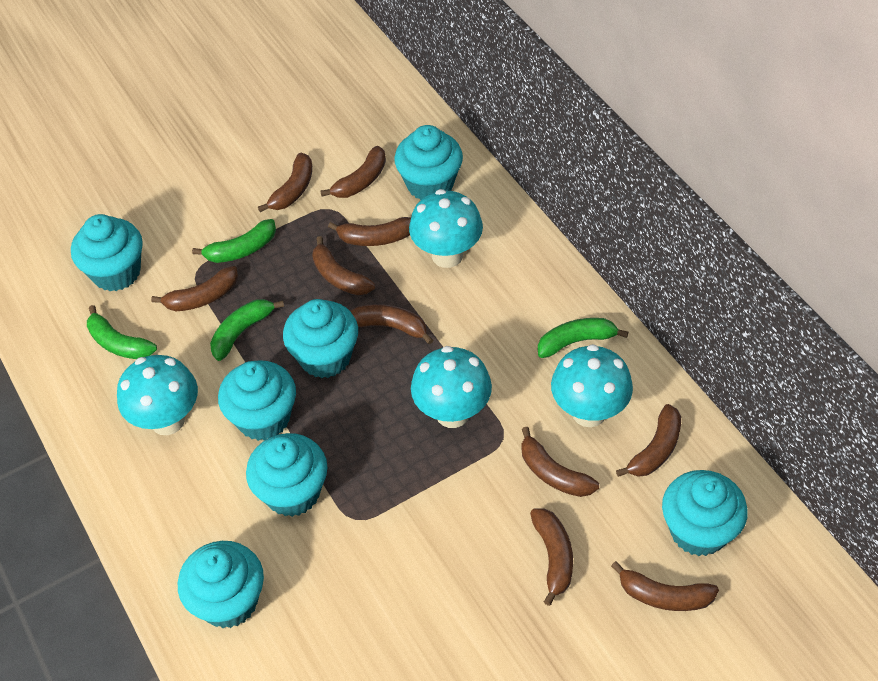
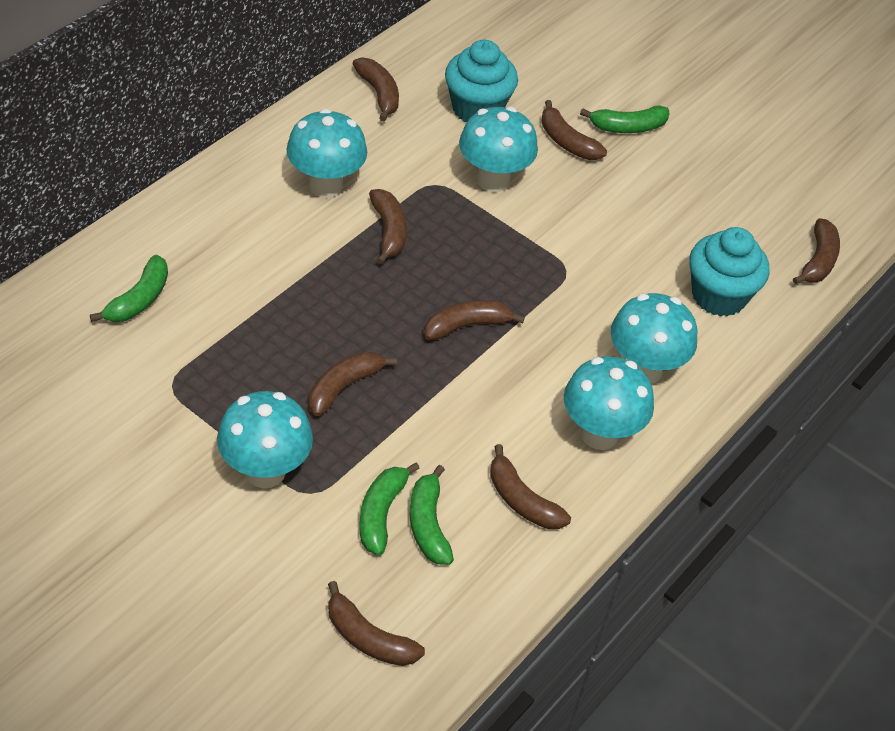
brown banana: [151,266,238,311] [258,153,312,212] [312,236,375,295] [320,146,386,198] [328,217,411,246] [350,304,433,345] [521,427,599,497] [530,508,573,606] [611,561,719,611] [616,404,681,477] = 10 -> [309,352,397,416] [328,581,425,666] [353,57,399,121] [369,189,407,264] [424,300,525,340] [490,444,571,529] [541,100,607,160] [793,218,840,284] = 8
turquoise cupcake: [71,214,143,291] [178,541,264,628] [218,360,296,441] [246,433,328,517] [283,299,358,378] [394,125,463,200] [662,470,748,556] = 7 -> [445,40,518,122] [689,227,770,317] = 2
turquoise mushroom: [117,355,198,435] [409,189,483,268] [411,346,492,428] [551,344,633,427] = 4 -> [217,391,313,488] [286,108,367,198] [459,106,538,192] [564,356,654,450] [610,293,697,384] = 5

